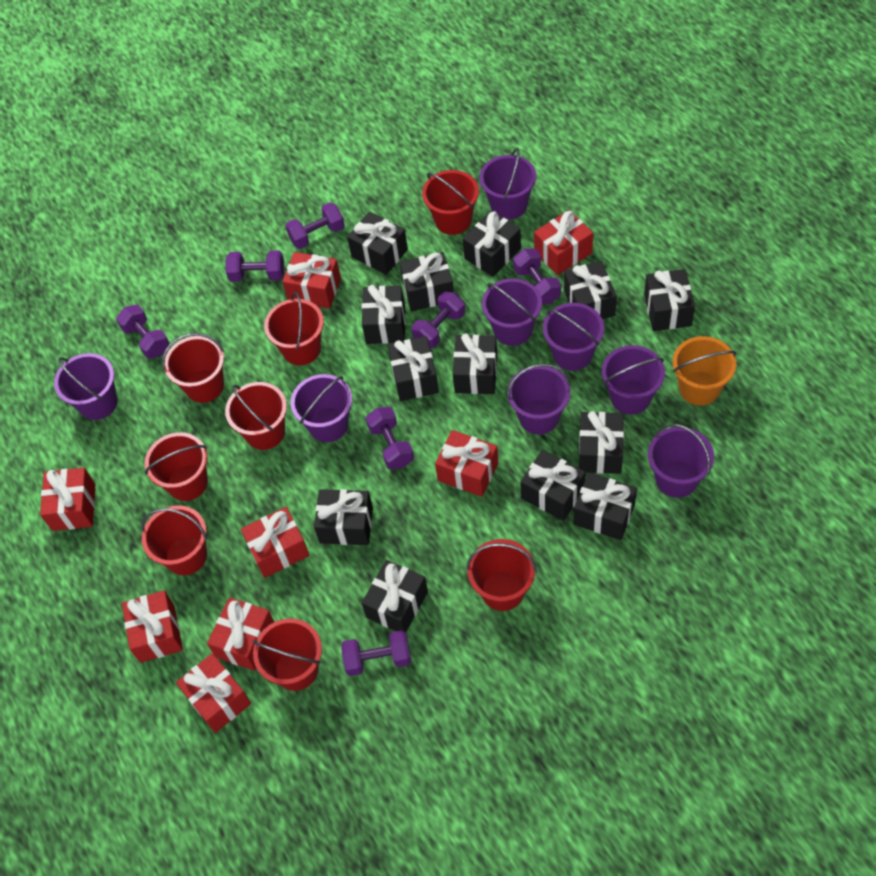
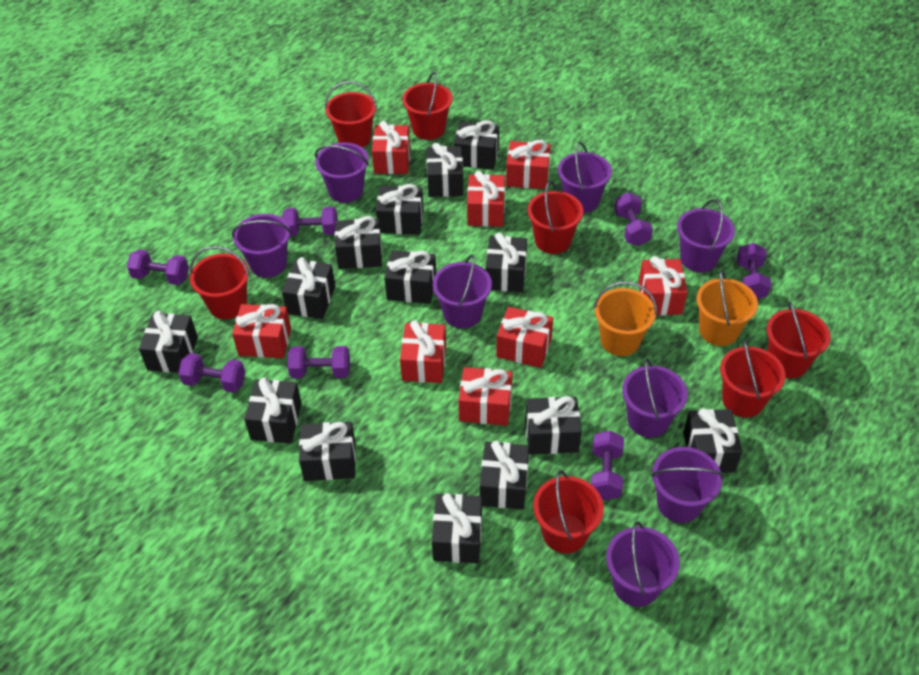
black gift: [314,489,373,545] [347,212,408,275] [362,285,405,344] [362,560,428,632] [388,336,439,401] [400,252,454,311] [453,333,497,394] [463,211,521,277] [520,450,586,521] [564,261,617,319] [574,472,637,540] [579,411,624,474] [644,269,695,331] = 13 -> [139,311,198,373] [244,377,302,443] [282,257,335,319] [299,422,356,481] [335,216,382,269] [376,184,424,235] [384,250,436,304] [426,143,463,197] [432,493,482,563] [454,120,499,170] [480,441,529,510] [486,233,527,292] [525,396,582,455] [683,408,742,473] = 14
orange bucket: [673,336,736,406] = 1 -> [594,282,657,356] [696,270,758,346] = 2
red bucket: [141,505,207,575] [144,432,208,501] [162,333,224,403] [225,382,287,450] [253,619,322,691] [264,292,324,365] [422,170,479,235] [466,539,537,611] = 8 -> [190,246,250,319] [325,81,377,148] [402,72,453,140] [527,181,583,254] [533,470,604,554] [720,339,786,418] [767,302,831,378] = 7

